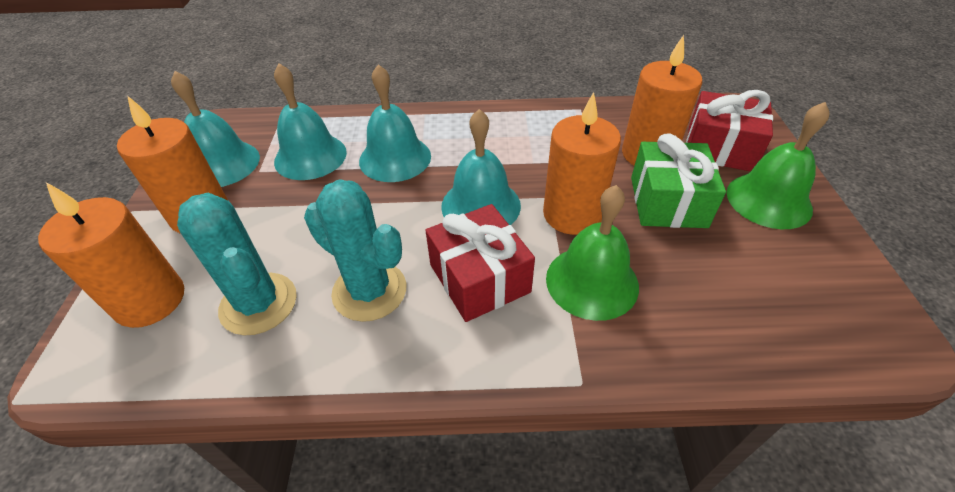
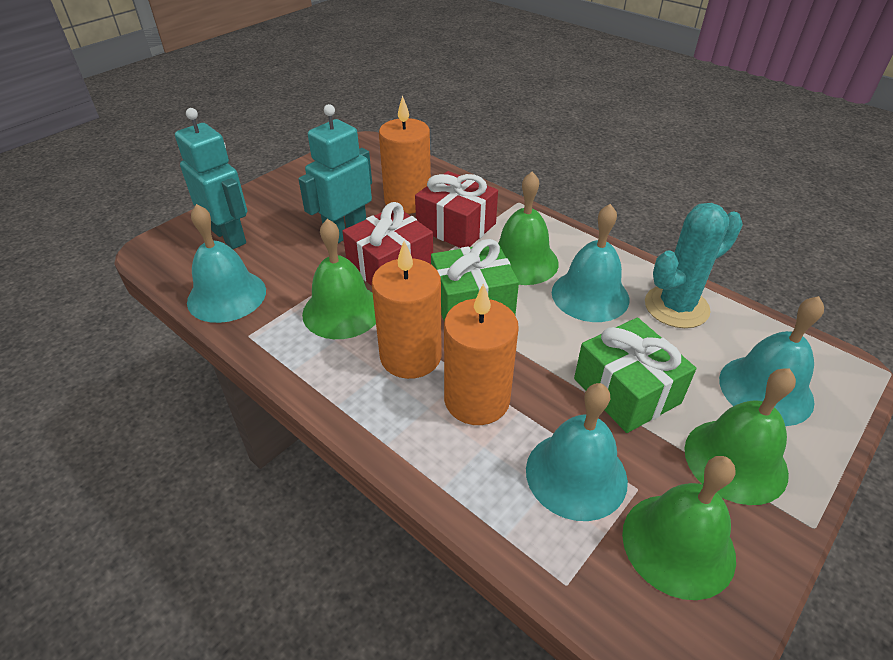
green bell: [546,185,639,321] [726,102,830,229] = 2 -> [302,219,376,339] [498,172,559,285] [622,456,736,600] [684,368,796,505] = 4
green gift: [631,133,726,228] = 1 -> [431,239,519,320] [574,318,696,433] = 2
orange candle: [38,182,184,328] [117,96,228,234] [543,92,621,235] [622,35,702,166] = 4 -> [372,241,442,379] [379,95,431,214] [444,283,519,425] = 3
turquoise cactus: [177,193,297,336] [304,179,406,322] = 2 -> [645,203,743,328] = 1
turquoise robot: none = 0 -> [175,108,247,249] [298,104,372,243] = 2

